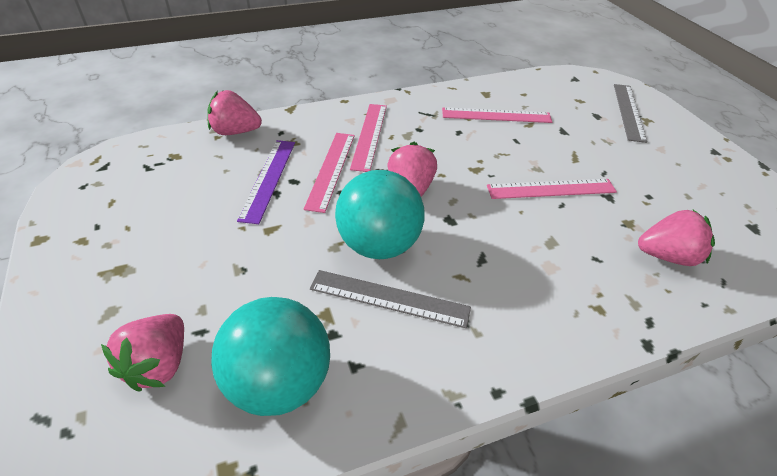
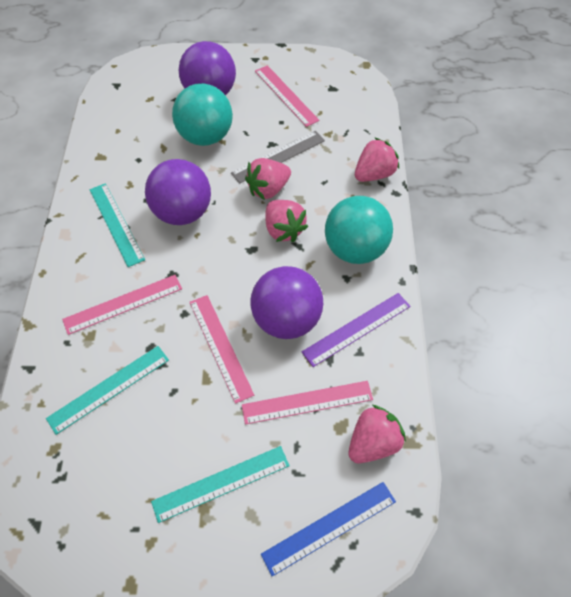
blue ruler: none = 0 -> [261,482,396,577] = 1
grey ruler: [310,270,471,328] [614,84,647,143] = 2 -> [231,131,325,184] = 1
purple ball: none = 0 -> [145,159,211,225] [179,41,236,95] [250,266,323,339] = 3
turquoise ruler: none = 0 -> [46,346,169,435] [89,183,145,267] [151,446,290,523] = 3

